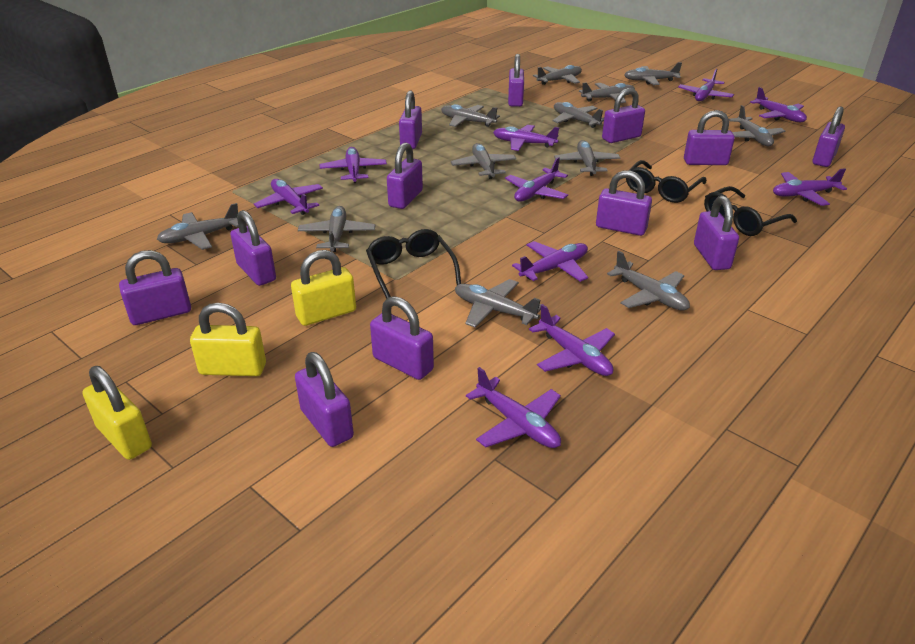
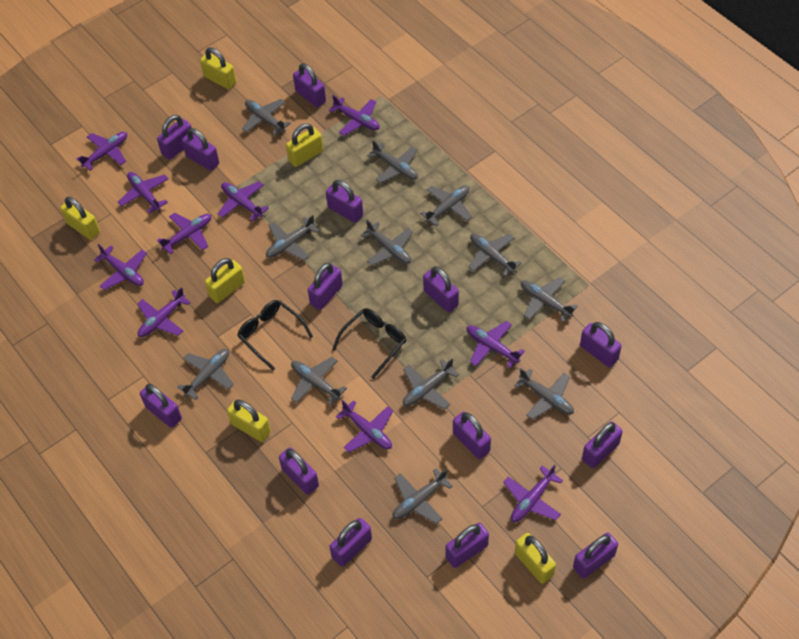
black glasses: [366,229,461,299] [626,160,706,203] [704,186,797,236] = 3 -> [237,300,313,370] [332,308,406,379] = 2
purple padlock: [119,250,191,325] [230,210,276,286] [295,352,354,447] [370,296,434,380] [387,142,423,209] [399,91,422,149] [508,54,524,107] [596,170,652,236] [602,88,645,143] [684,110,735,165] [694,196,739,270] [812,106,845,167] = 12 -> [140,384,182,428] [157,115,192,160] [182,128,219,171] [279,447,319,495] [293,63,326,107] [308,263,343,310] [326,180,363,223] [330,518,372,567] [423,267,459,312] [445,522,489,568] [453,412,491,459] [573,532,618,579] [580,322,622,367] [582,421,623,468] = 14
yellow padlock: [82,366,152,460] [190,303,266,376] [291,250,356,326] = 3 -> [60,197,100,240] [200,47,236,89] [205,258,245,303] [227,399,271,442] [286,124,323,167] [515,533,556,584] = 6

